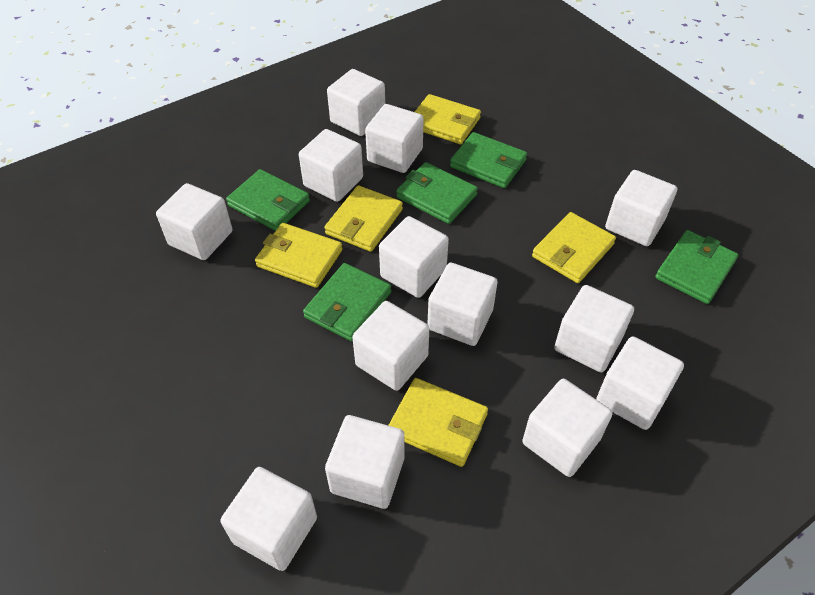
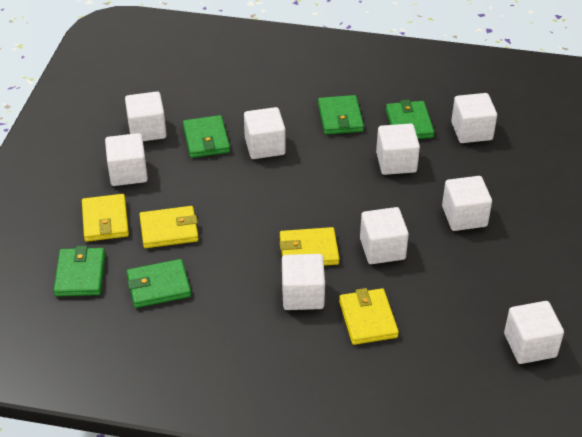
white cube: [156,183,233,260] [221,467,317,571] [299,129,363,202] [325,415,405,509] [327,69,385,136] [352,301,429,391] [365,104,424,173] [379,216,449,298] [428,262,498,346] [522,379,613,477] [554,285,634,373] [596,336,684,430] [605,170,677,246] = 13 -> [105,133,148,186] [125,91,167,141] [244,107,286,159] [282,254,325,310] [360,207,409,264] [376,124,420,175] [442,176,492,231] [451,93,497,143] [504,301,564,364] = 9
yellow wallet: [255,223,342,288] [324,185,403,252] [388,378,488,467] [415,94,481,144] [532,212,616,283] = 5 -> [82,194,129,242] [139,206,198,248] [279,227,339,266] [339,288,399,345] = 4

